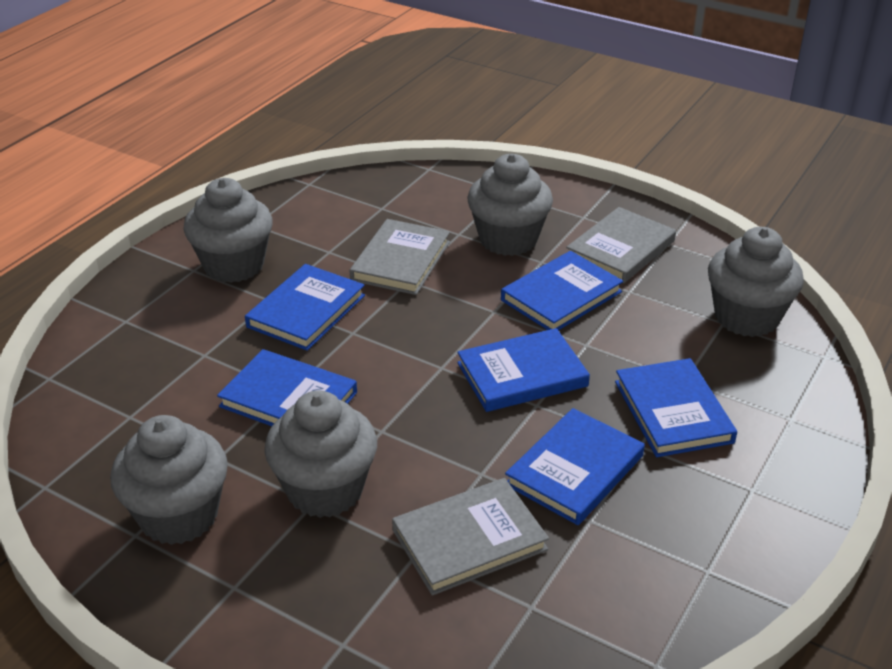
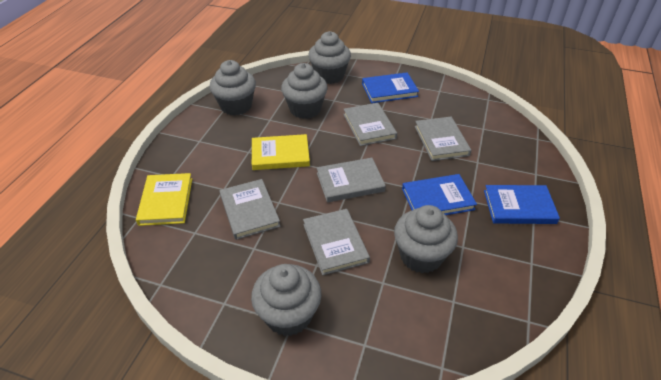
blue book: [217,349,357,426] [245,264,365,351] [457,328,590,412] [501,251,623,330] [505,408,645,525] [615,358,737,457] = 6 -> [362,72,419,103] [402,174,477,215] [484,185,560,224] = 3
grey book: [350,219,450,295] [392,478,549,596] [566,207,676,283] = 3 -> [220,179,281,240] [303,209,370,275] [317,158,386,202] [343,103,397,146] [415,117,471,161] = 5
yellow book: none = 0 -> [136,173,192,226] [252,134,310,170] = 2

